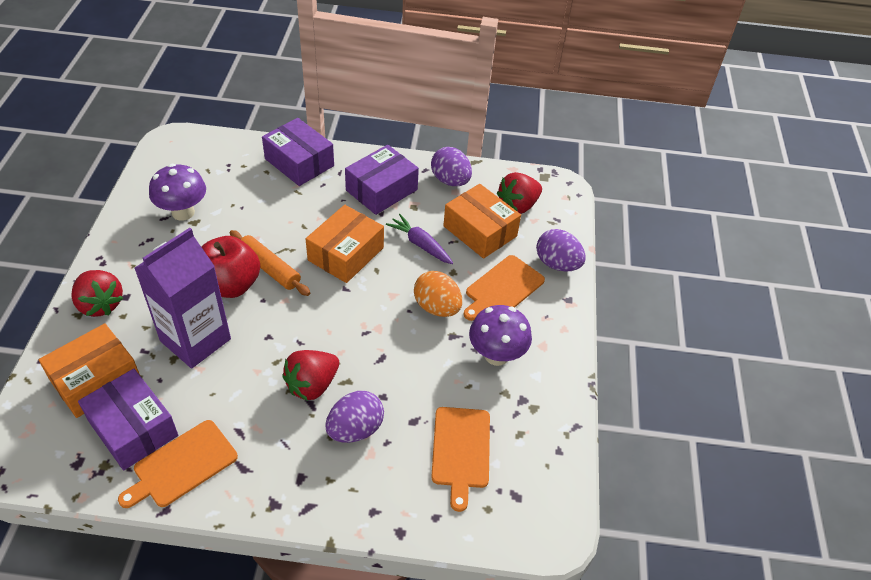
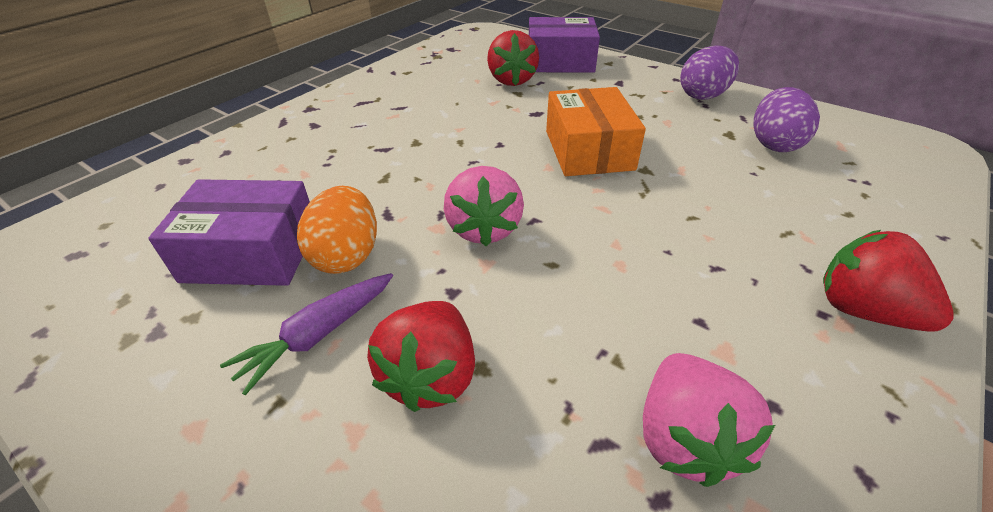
orange box: [39,323,140,418] [306,205,384,283] [443,184,521,259] = 3 -> [546,87,646,176] = 1
orange cutting board: [118,420,238,508] [431,407,490,512] [463,255,545,321] = 3 -> none = 0
orange rolling pin: [229,230,310,296] = 1 -> none = 0
pink strawberry: none = 0 -> [444,166,524,246] [643,353,775,487] = 2
purple box: [78,369,178,470] [262,118,334,186] [345,145,419,215] = 3 -> [148,179,310,286] [529,17,600,73] = 2
purple carton: [135,228,231,369] = 1 -> none = 0
purple egg: [325,391,384,443] [431,147,472,186] [536,229,586,272] = 3 -> [680,45,739,100] [754,87,820,152] = 2
purple mushroom: [149,164,206,221] [469,305,532,366] = 2 -> none = 0
red apple: [202,236,260,298] = 1 -> none = 0

